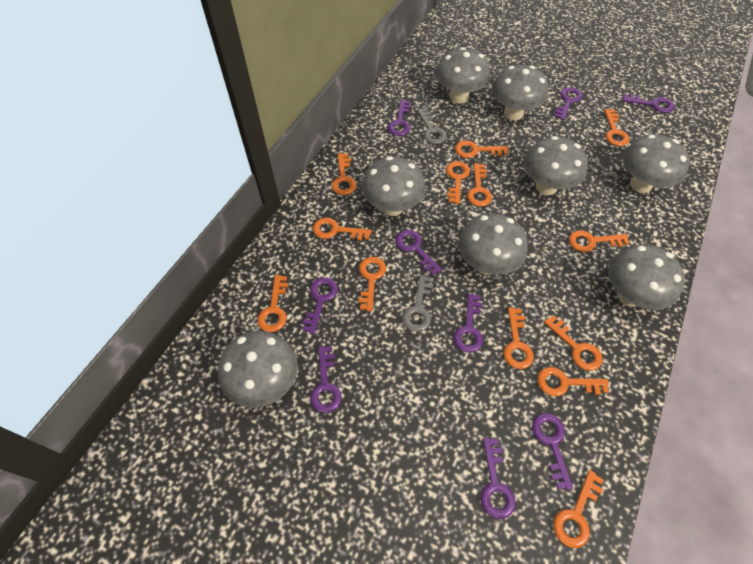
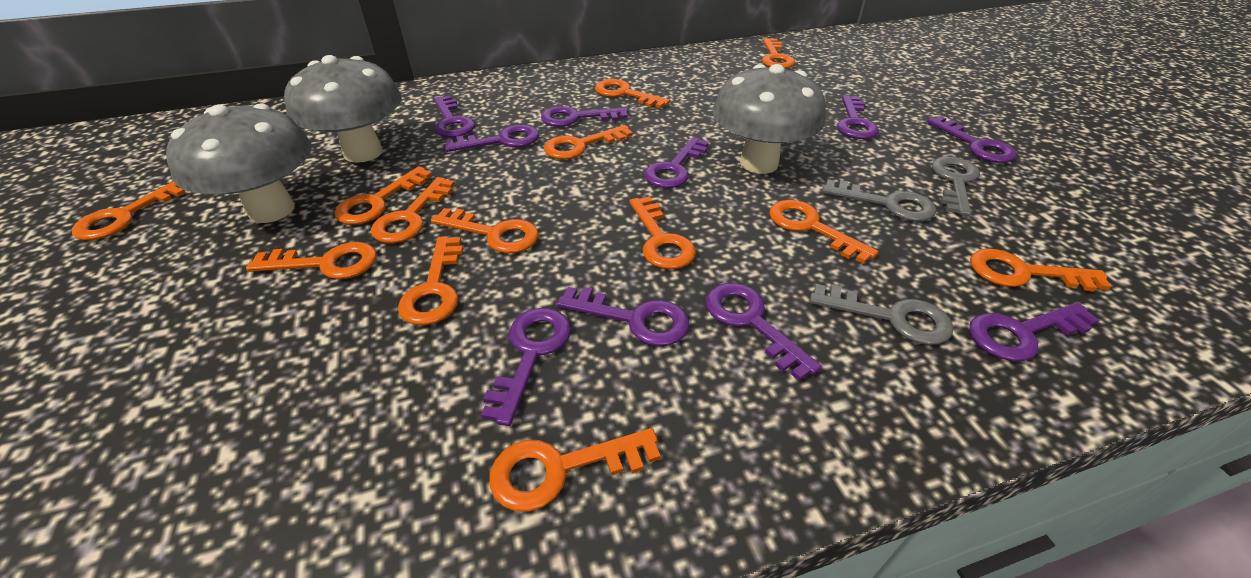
grey key: [402,275,433,332] [417,108,447,144] = 2 -> [810,284,953,345] [822,179,936,221] [932,156,980,216] = 3
grey mushroom: [218,331,297,408] [362,156,425,216] [436,47,490,103] [458,213,528,275] [492,65,549,120] [524,136,588,195] [608,244,685,310] [623,134,689,193] = 8 -> [166,103,312,223] [284,55,402,163] [713,64,826,174] = 3
purple key: [302,277,338,334] [310,346,342,413] [388,100,411,136] [396,230,442,276] [453,293,483,353] [480,438,515,519] [532,413,573,490] [555,87,582,120] [622,94,674,113] = 9 -> [434,95,475,138] [445,125,539,152] [481,308,571,426] [541,106,628,127] [556,287,689,346] [644,137,709,188] [706,283,822,381] [837,95,879,139] [927,116,1016,163] [969,302,1099,361] = 10

